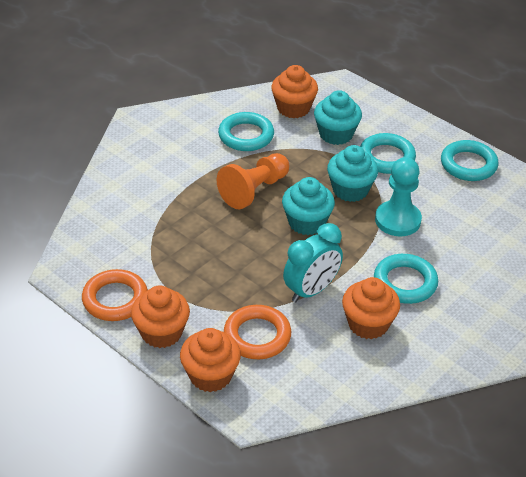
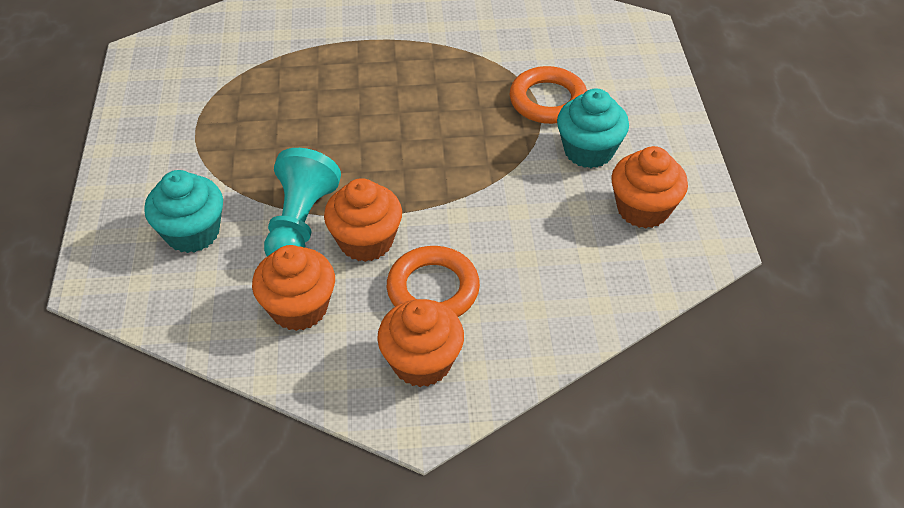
orange pawn: [217,153,289,209] = 1 -> none = 0
turquoise clock: [283,223,343,302] = 1 -> none = 0
turquoise cupcake: [282,177,335,235] [314,90,362,145] [327,145,378,202] = 3 -> [144,170,223,253] [557,89,629,168] = 2
turquoise ring: [218,112,274,151] [360,133,416,174] [374,254,438,304] [441,140,498,181] = 4 -> none = 0

